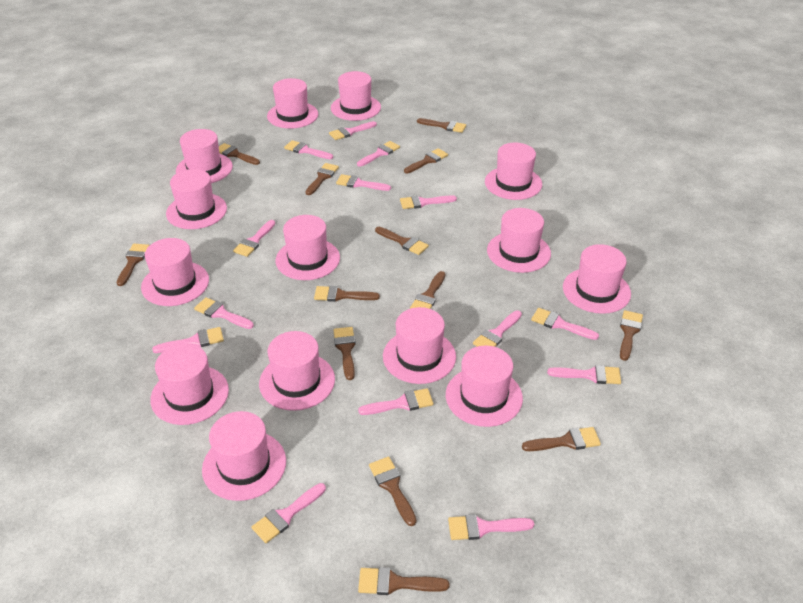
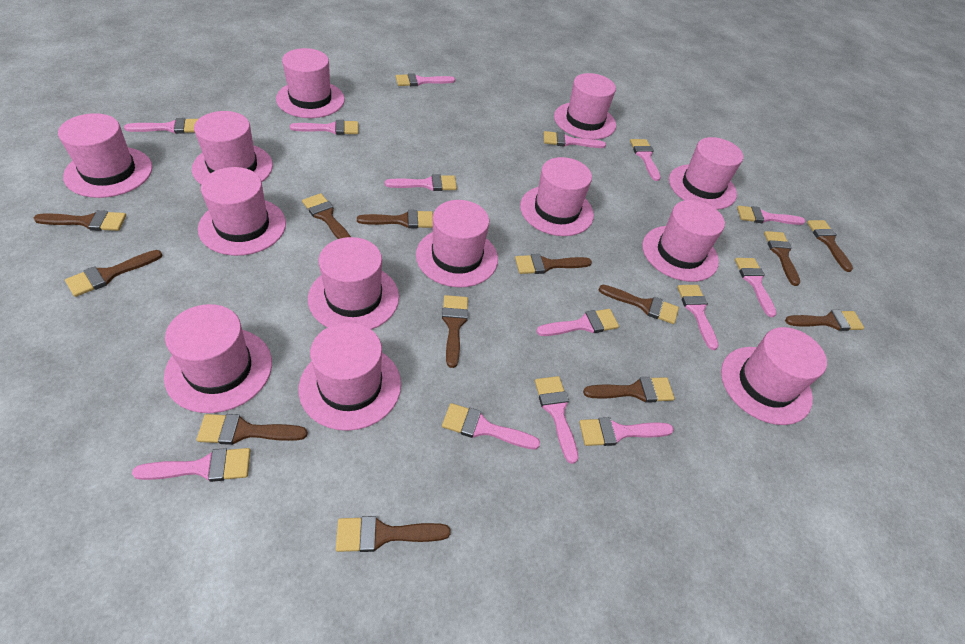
pink hat: [141,238,209,306] [150,344,229,425] [166,169,227,229] [176,129,233,183] [202,411,286,501] [259,331,335,411] [267,78,318,129] [275,215,340,280] [331,71,381,121] [383,307,456,384] [446,346,523,427] [485,143,542,200] [487,208,551,273] [563,244,631,314] = 14 -> [58,113,152,198] [164,304,272,413] [192,111,273,184] [198,167,286,256] [276,48,345,118] [299,322,401,431] [308,237,399,330] [416,200,498,288] [520,157,594,236] [554,73,616,140] [642,200,725,282] [669,137,743,210] [721,327,827,425] = 13

